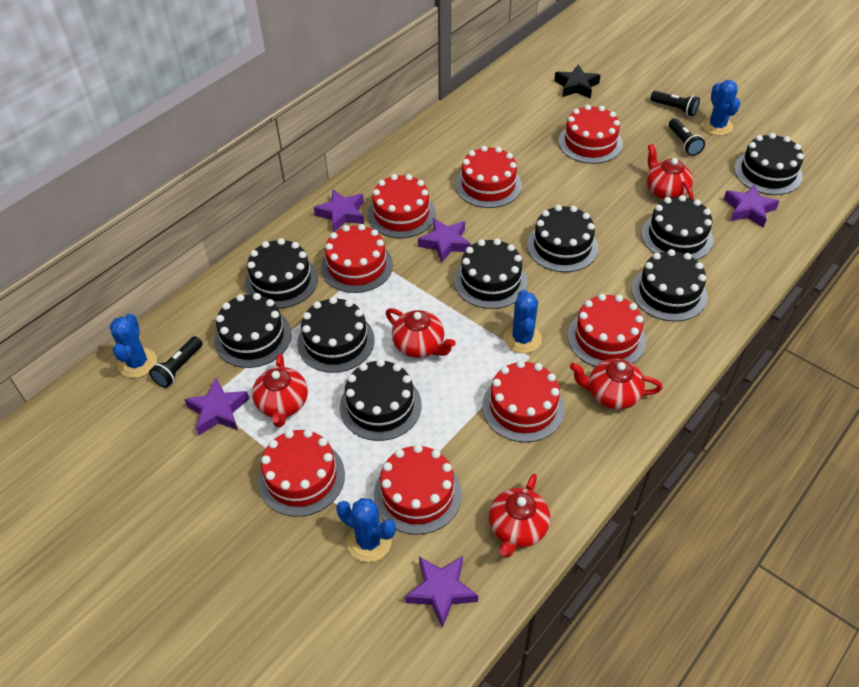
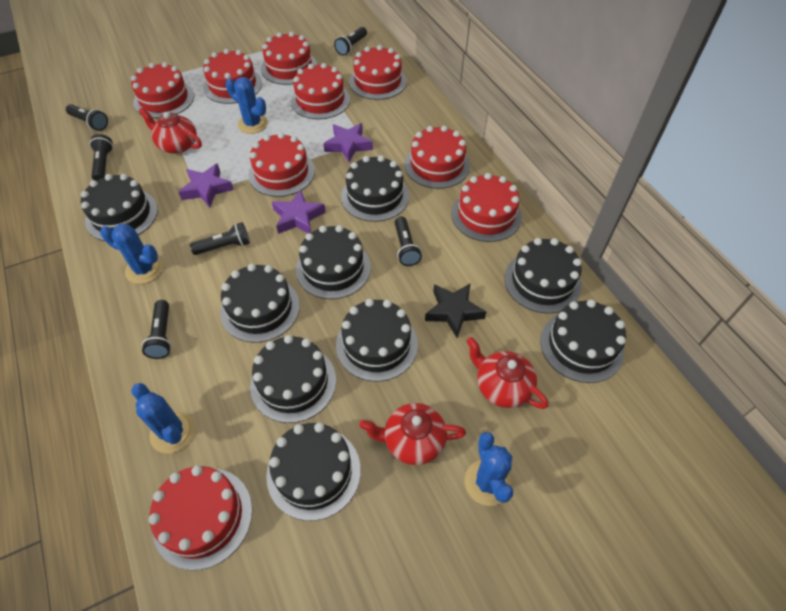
black flashlight: [149,336,203,388] [650,91,700,116] [669,118,705,156] = 3 -> [66,104,108,131] [89,134,113,181] [142,300,171,359] [190,223,250,255] [334,27,367,56] [395,217,422,266] = 6
purple star: [184,378,249,435] [314,189,364,232] [405,556,478,628] [418,218,471,263] [724,184,779,228] = 5 -> [179,163,234,207] [272,190,326,234] [323,123,373,162] = 3
red cake: [258,429,345,517] [321,224,393,293] [368,174,436,238] [374,444,462,535] [455,146,522,208] [482,360,565,442] [558,105,623,164] [568,294,646,367] = 8 -> [131,62,194,118] [149,465,252,570] [203,49,262,104] [248,132,315,197] [261,32,317,85] [291,63,350,119] [349,45,407,100] [405,126,470,189] [451,173,522,242] = 9
red teapot: [252,353,308,427] [386,308,456,358] [489,474,550,558] [570,359,662,410] [646,144,694,200] = 5 -> [138,108,202,154] [360,403,466,465] [466,337,548,409] = 3

